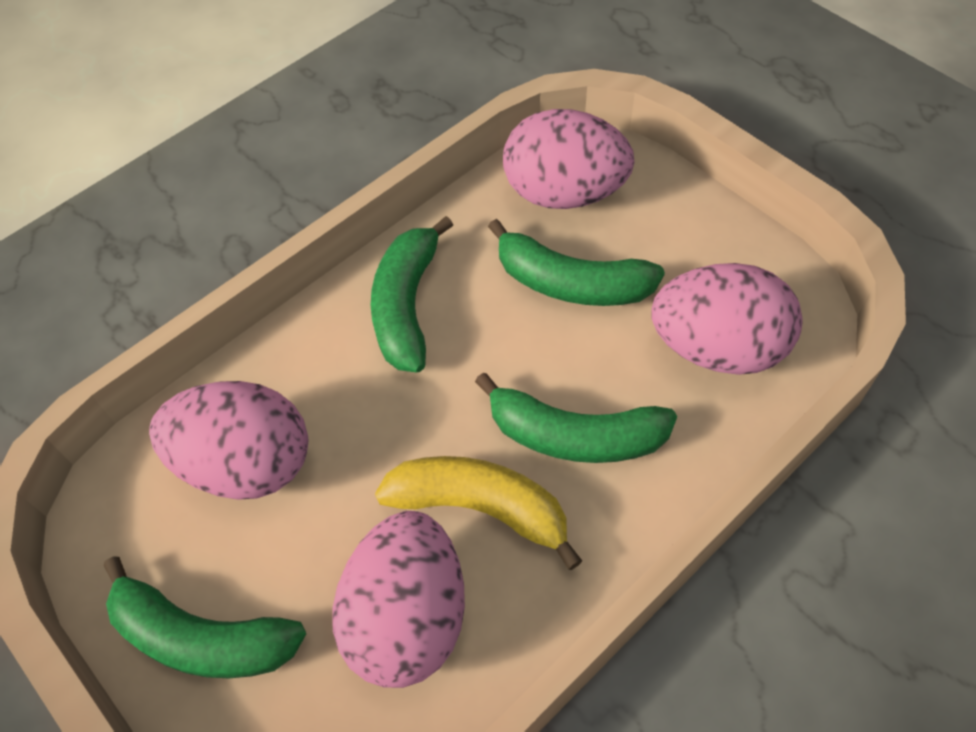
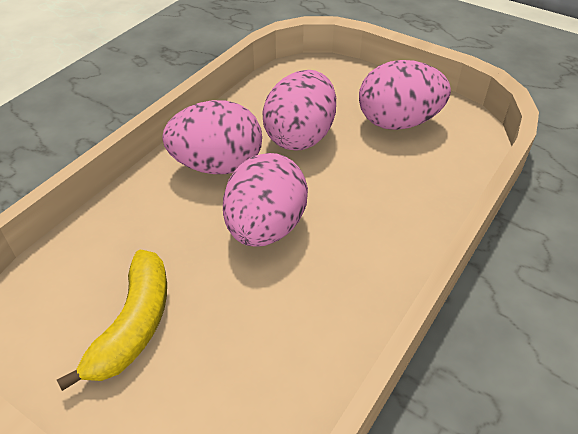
green banana: [104,557,306,678] [371,216,453,373] [475,372,677,463] [488,219,665,306] = 4 -> none = 0

